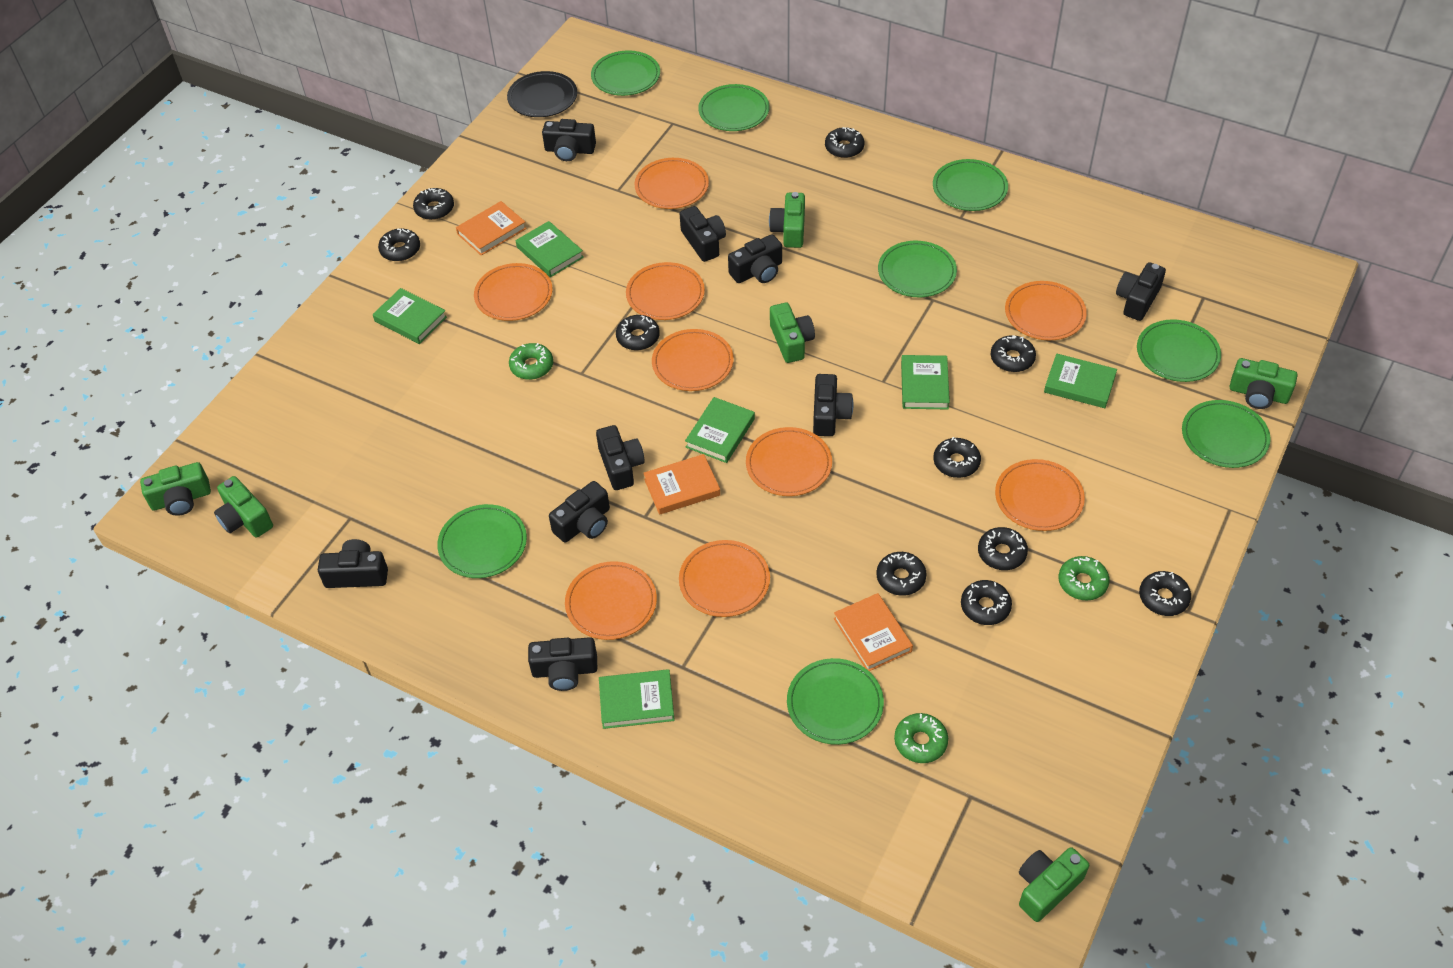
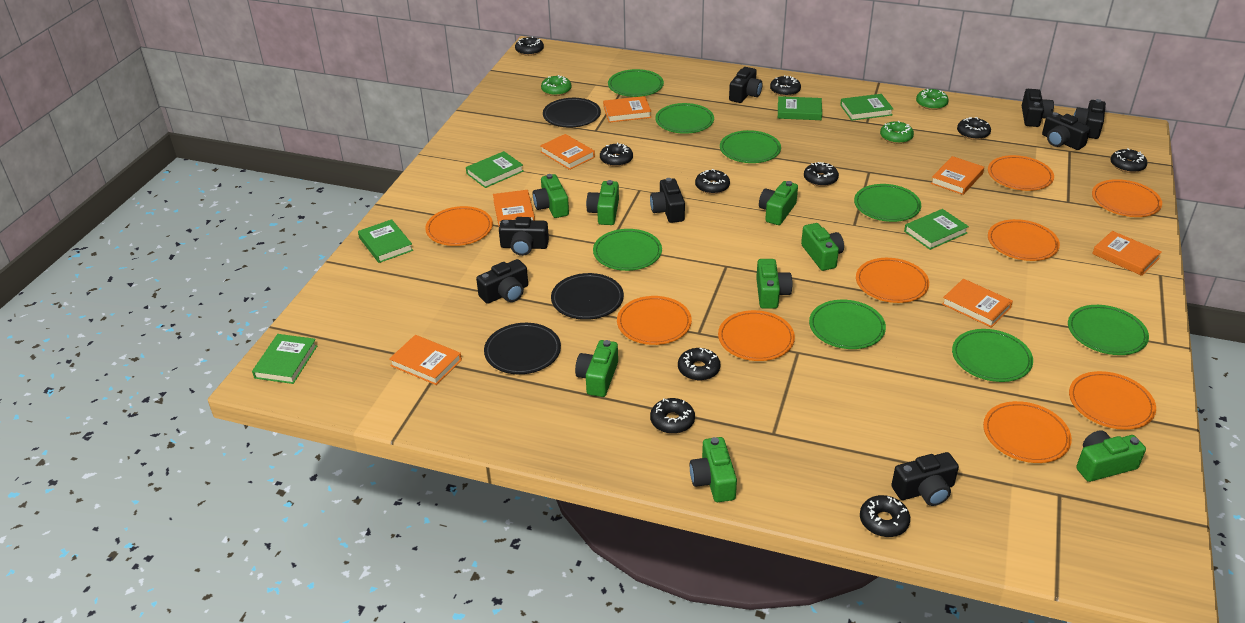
black camera: [318,539,388,588] [528,637,597,691] [542,119,596,161] [549,481,610,543] [596,425,645,490] [680,206,726,262] [728,234,782,283] [813,374,853,436] [1116,262,1166,321] = 9 -> [476,259,528,304] [499,217,549,256] [650,178,685,223] [729,67,763,103] [891,452,959,506] [1022,89,1054,127] [1042,112,1091,150] [1073,99,1106,139] = 8
black plate: [507,71,577,117] = 1 -> [484,323,561,374] [543,98,601,127] [551,273,624,320] = 3
green camera: [140,462,211,516] [214,476,273,538] [769,192,805,248] [770,303,815,363] [1019,847,1089,922] [1230,358,1298,409] = 6 -> [533,174,569,218] [575,340,618,397] [586,180,619,225] [690,437,737,502] [756,259,792,309] [759,181,798,225] [801,223,844,271] [1076,430,1146,482] = 8
orange book: [456,201,527,256] [643,454,720,515] [834,593,913,671] = 3 -> [389,335,462,385] [493,190,535,226] [540,134,595,170] [603,96,651,123] [931,156,984,195] [942,279,1013,328] [1092,231,1162,276] = 7

